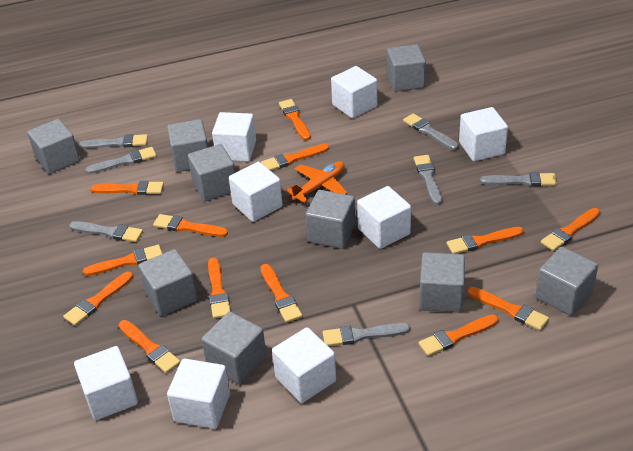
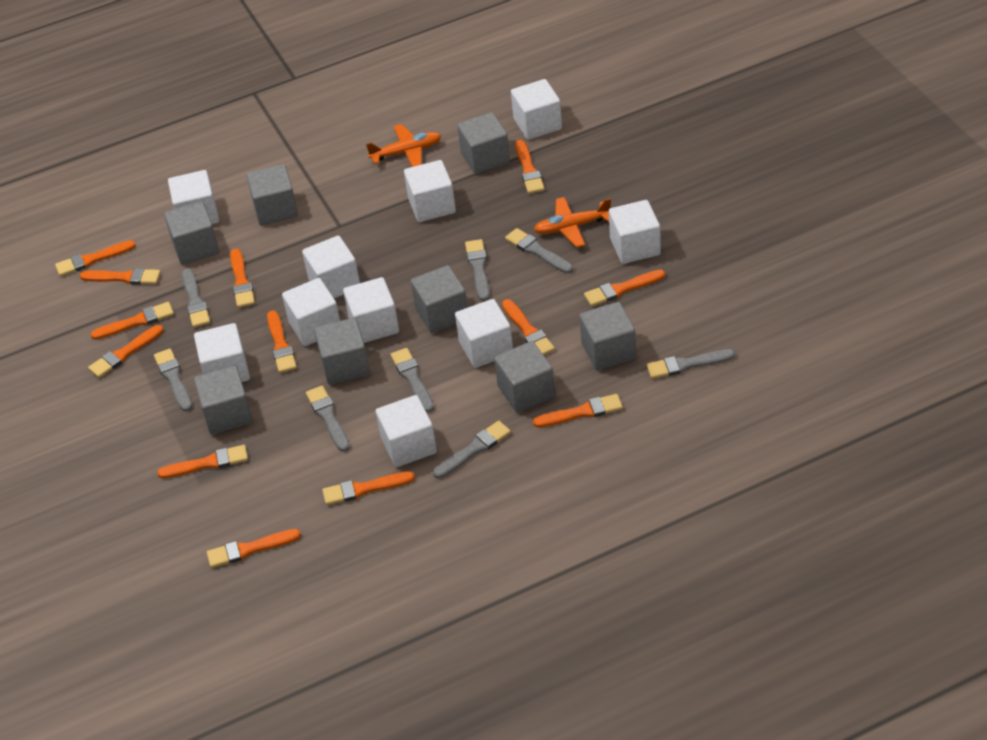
grey brush: [69,221,143,242] [78,134,148,149] [85,147,156,174] [323,323,410,346] [403,113,459,150] [414,155,442,205] [480,172,557,186] = 7 -> [154,348,192,412] [182,268,210,327] [306,386,350,452] [390,348,434,412] [433,421,511,478] [465,239,490,301] [505,228,573,273] [646,349,735,379] = 8
grey cube: [27,119,80,174] [138,249,197,316] [167,119,208,172] [188,144,235,201] [201,311,267,385] [306,190,356,249] [387,44,426,92] [419,252,465,313] [535,247,598,316] = 9 -> [164,201,219,265] [194,366,253,435] [247,164,298,226] [314,318,370,385] [411,265,468,333] [457,112,510,174] [494,341,555,413] [579,302,636,371] = 8
orange plane: [285,161,347,203] = 1 -> [366,124,441,167] [534,197,611,248] = 2
white cube: [74,346,138,420] [167,359,230,429] [212,112,256,162] [229,162,283,222] [272,327,336,403] [331,66,377,118] [357,186,411,249] [459,107,508,161] = 8 -> [168,170,219,224] [194,323,250,382] [282,278,340,346] [302,236,360,298] [343,277,399,343] [376,395,437,467] [404,160,456,222] [455,299,513,368] [511,79,562,140] [609,200,661,264] = 10

